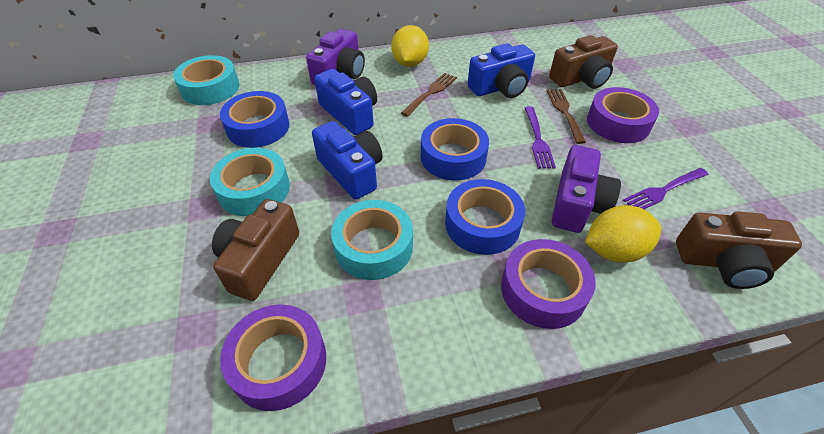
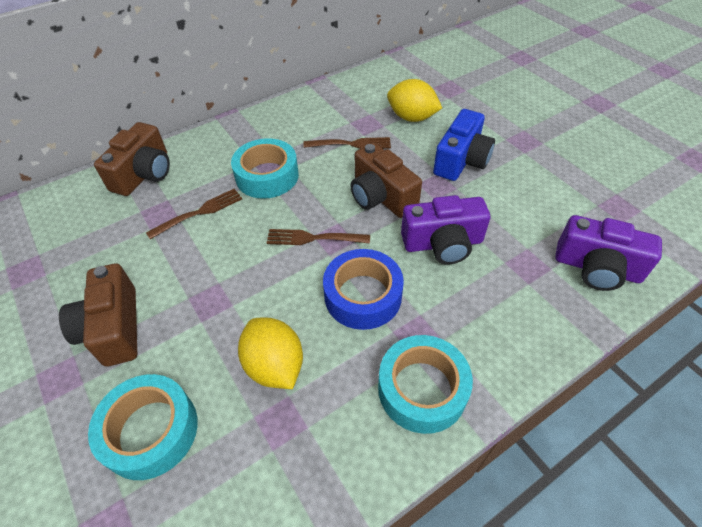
blue camera: [312,121,383,200] [314,69,377,135] [468,43,535,98] = 3 -> [433,109,495,181] = 1
blue tape: [220,91,289,148] [421,118,489,181] [445,179,525,255] = 3 -> [323,249,404,330] = 1
brown fork: [401,73,457,117] [546,89,586,144] = 2 -> [146,189,242,239] [267,229,370,245] [304,137,391,149] = 3
purple fork: [525,106,556,169] [623,168,709,209] = 2 -> none = 0
purple tape: [220,304,326,411] [501,239,596,329] [587,87,659,143] = 3 -> none = 0

